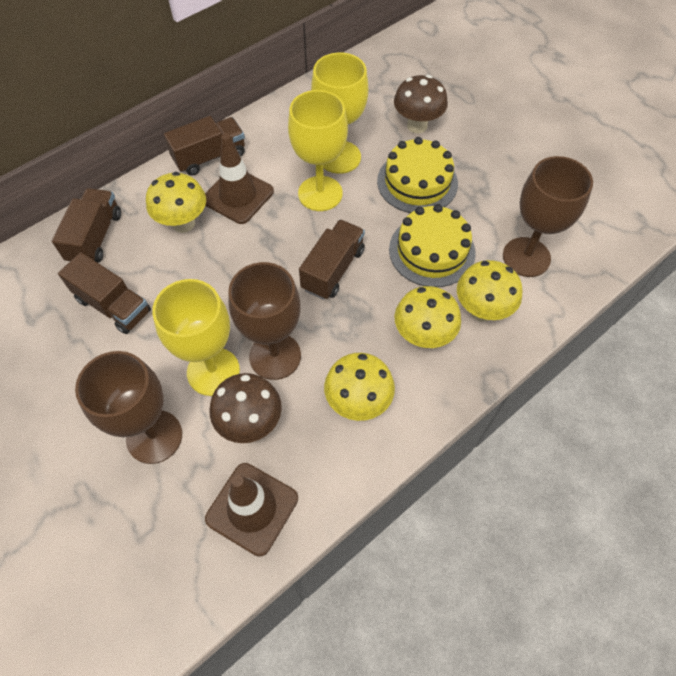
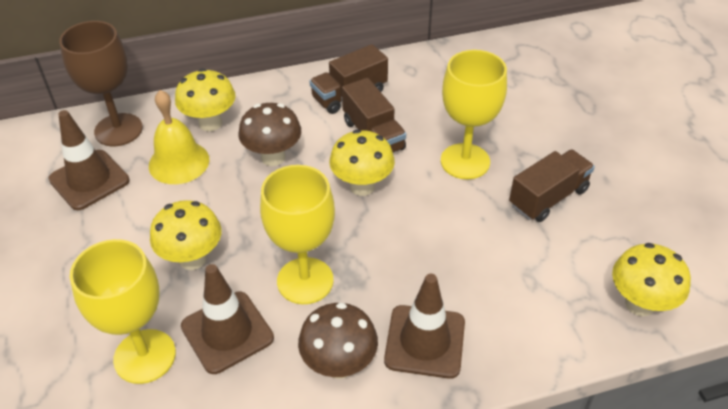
brown goblet: [75,351,182,464] [228,262,301,380] [503,156,593,277] = 3 -> [59,21,143,146] = 1
brown traffic cone: [205,133,274,224] [205,463,298,557] = 2 -> [48,110,130,210] [181,264,274,374] [384,274,465,379] = 3
brown truck: [52,188,121,263] [58,252,151,334] [164,116,245,176] [299,219,365,300] = 4 -> [309,44,388,114] [342,78,406,153] [509,150,595,222] = 3
yellow bell: none = 0 -> [149,90,209,184] = 1
yellow cake: [377,137,458,213] [389,204,476,287] = 2 -> none = 0

